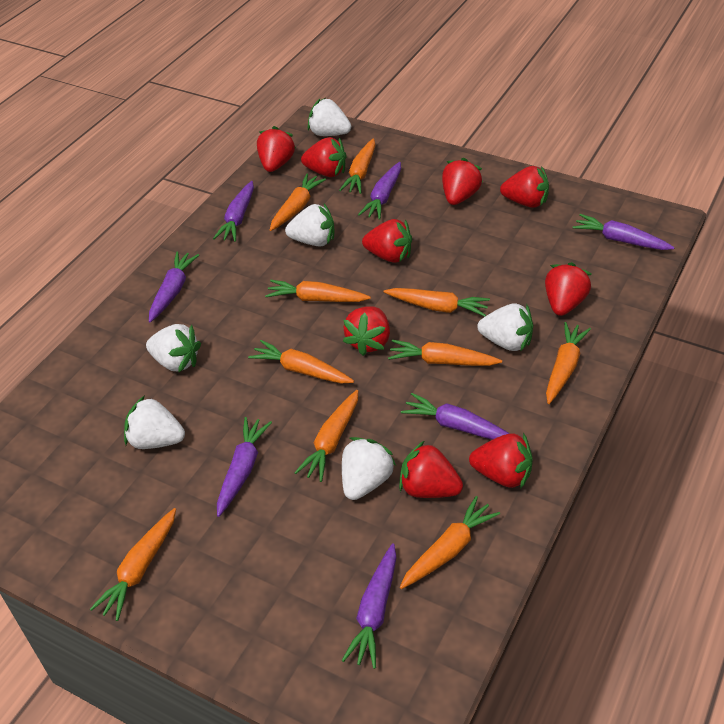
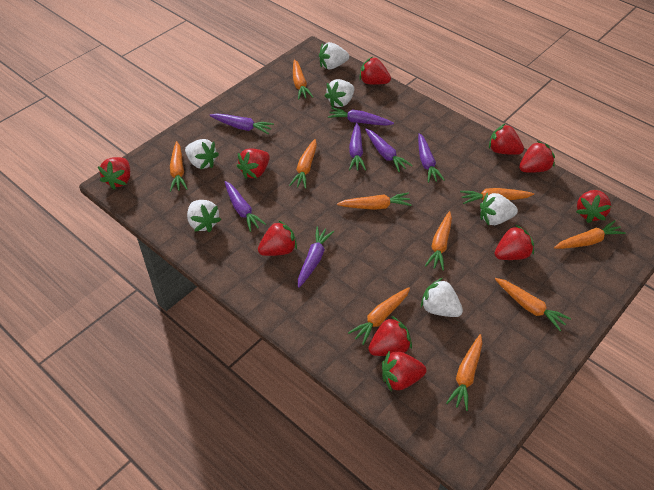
red strawberry: [257,126,296,172] [301,137,346,177] [343,306,390,356] [362,219,412,263] [399,441,463,498] [442,158,483,205] [469,433,533,489] [500,166,549,208] [545,262,591,316] = 9 -> [98,157,130,189] [237,149,270,179] [258,220,297,256] [359,57,391,85] [368,316,412,356] [382,351,426,391] [489,123,524,155] [495,225,534,260] [519,141,555,173] [576,190,611,223] = 10

